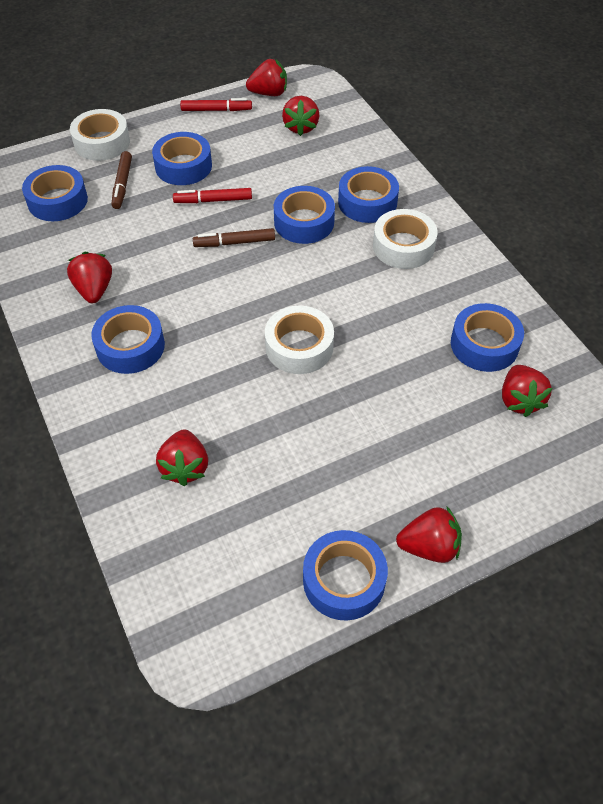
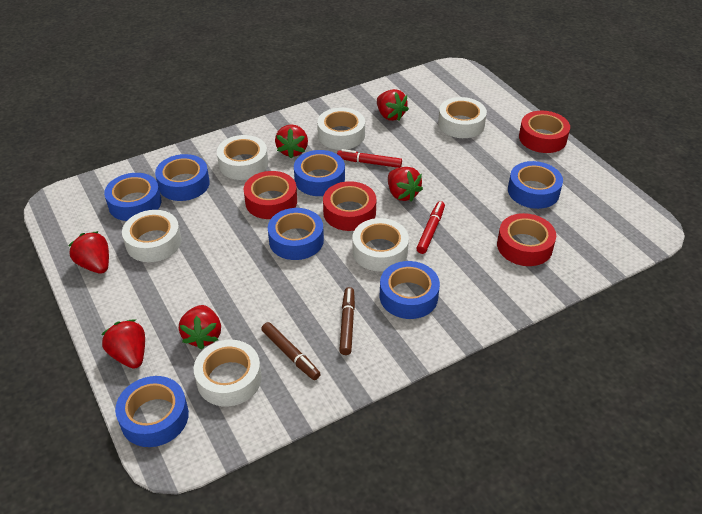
red tape: none = 0 -> [244,171,297,219] [323,181,377,231] [497,213,556,266] [519,111,570,153] = 4
white tape: [70,109,130,161] [265,306,334,374] [373,209,437,269] = 3 -> [122,210,181,262] [194,340,262,407] [217,135,268,180] [317,108,365,150] [352,218,409,272] [438,97,487,138] = 6

